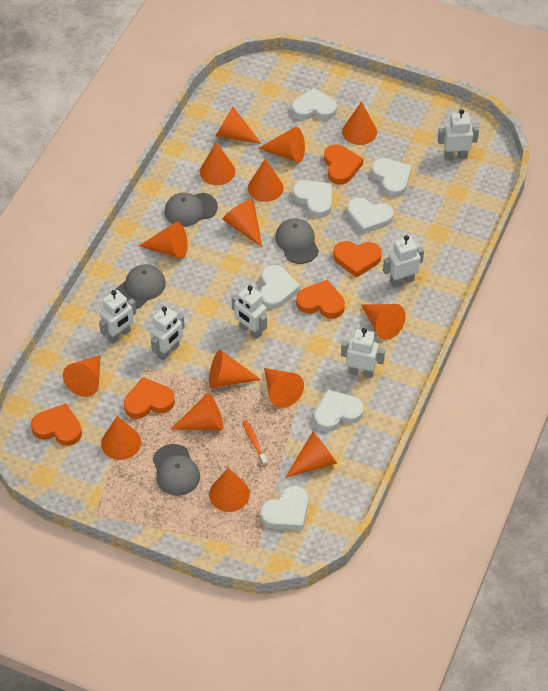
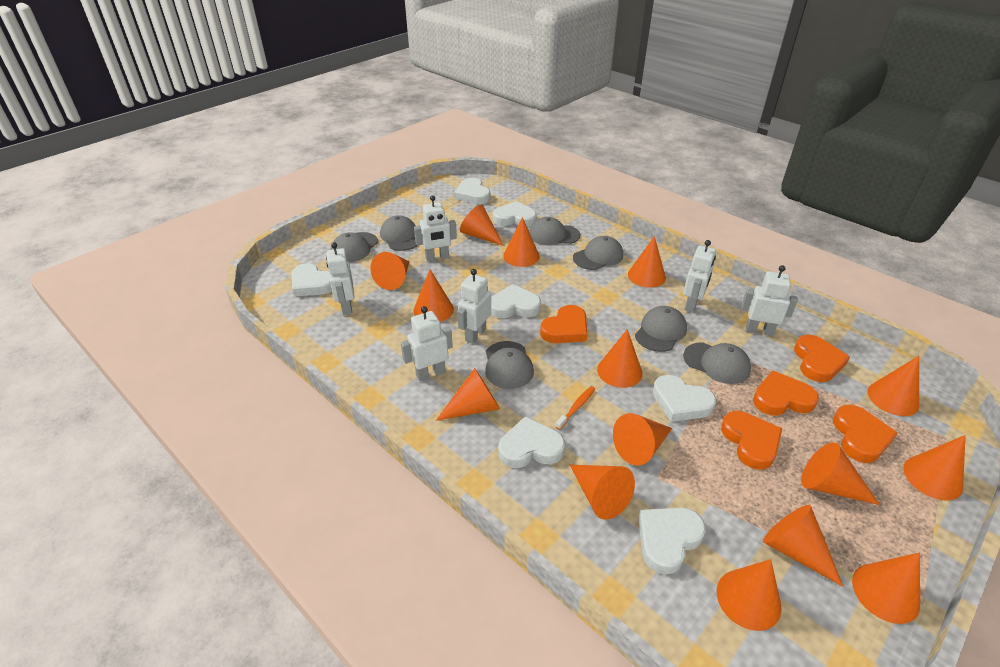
grey cap: [115,264,166,308] [153,444,200,496] [165,192,218,227] [275,218,319,264] = 4 -> [331,232,378,262] [380,215,418,251] [485,341,534,389] [529,217,580,245] [573,236,623,270] [635,306,687,352] [683,342,751,384] = 7

